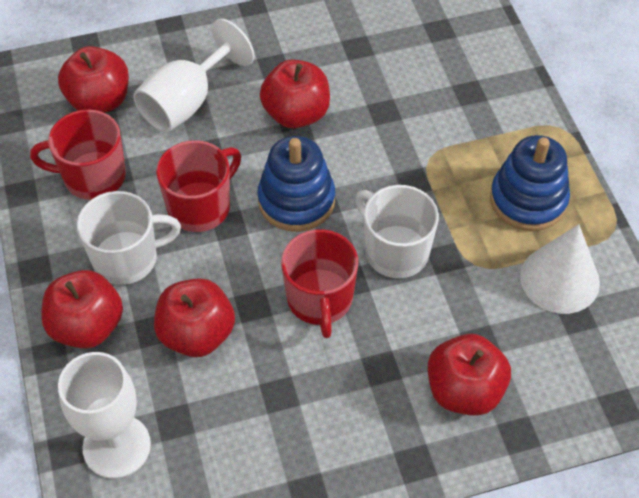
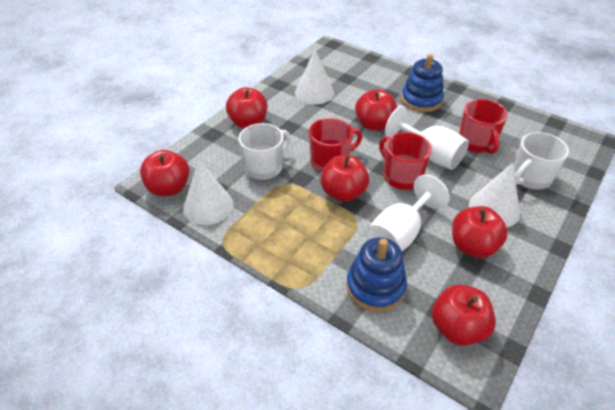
red apple: [41,270,123,349] [58,46,129,113] [154,278,235,357] [260,59,330,129] [428,334,511,416] = 5 -> [140,150,190,196] [226,87,267,128] [321,155,369,202] [355,89,397,131] [432,285,496,346] [452,206,508,258] = 6
white cone: [520,224,600,314] = 1 -> [183,160,233,225] [295,49,334,105] [469,163,520,227] = 3

